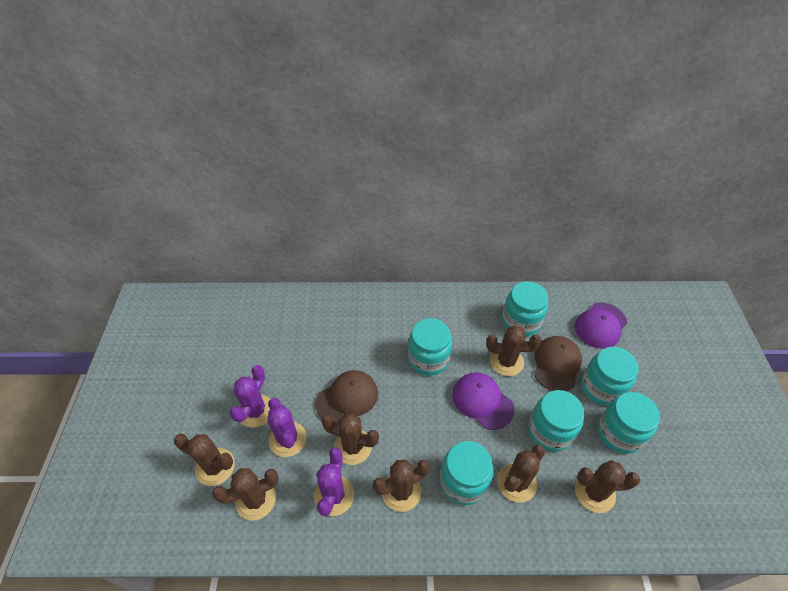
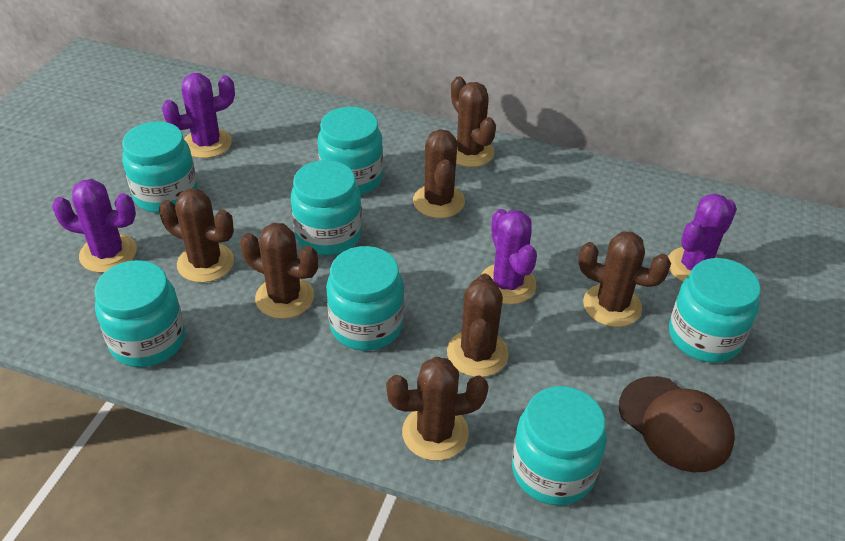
brown cap: [315,370,378,423] [534,336,582,391] = 2 -> [619,376,735,472] = 1
purple cactus: [230,365,270,428] [268,398,307,457] [314,447,354,516] = 3 -> [52,179,137,273] [162,73,235,158] [481,209,537,305] [668,193,737,282] = 4
purple cap: [452,372,514,430] [575,303,627,349] = 2 -> none = 0
turquoise jar: [408,318,452,376] [440,441,494,506] [502,281,548,336] [528,390,584,452] [582,347,639,406] [598,392,660,454] = 6 -> [94,260,185,367] [122,121,198,213] [291,160,362,255] [318,107,383,195] [326,246,404,351] [512,386,607,505] [669,258,761,363] = 7

